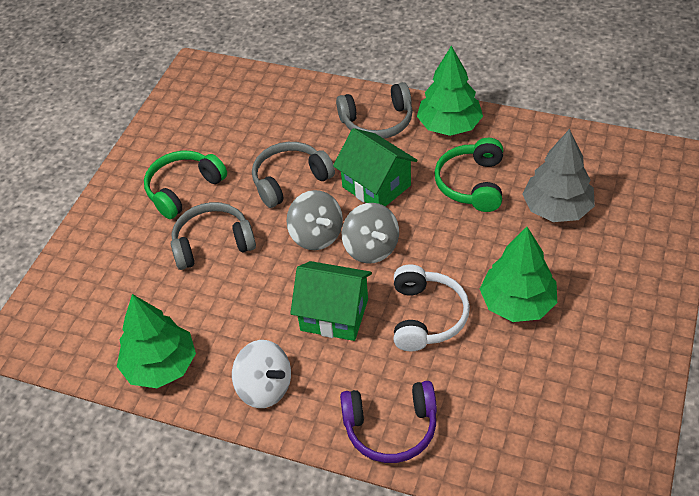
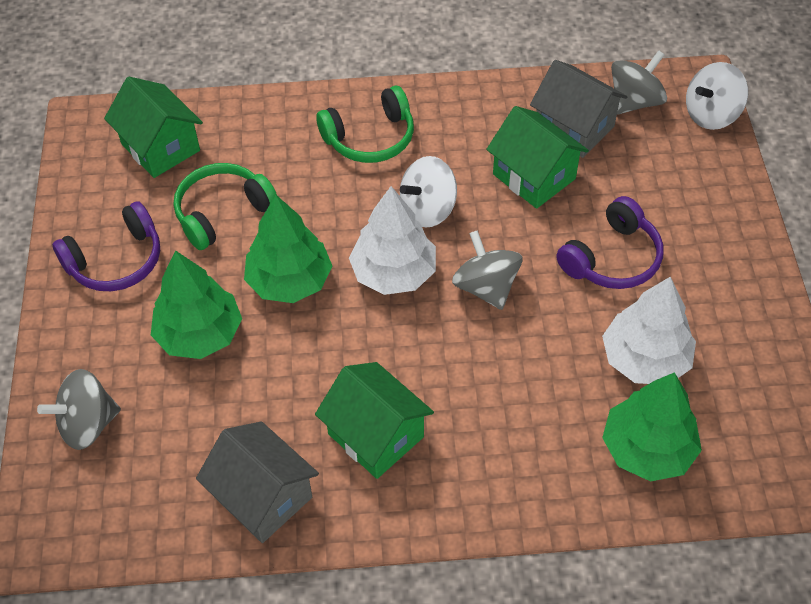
green house: [290,261,372,341] [333,128,418,207] = 2 -> [104,77,203,178] [315,362,434,479] [486,106,589,209] = 3
grey headphones: [171,202,256,270] [252,142,335,208] [336,82,413,139] = 3 -> none = 0
grey house: none = 0 -> [196,421,319,543] [530,60,628,158] = 2
grey spinning top: [287,190,343,250] [342,203,399,264] = 2 -> [37,369,121,450] [452,230,523,310] [611,50,667,115] = 3
grey tree: [522,129,595,222] = 1 -> none = 0
purple headphones: [340,381,437,463] = 1 -> [52,201,160,291] [556,196,663,289] = 2
white headphones: [394,264,470,351] = 1 -> none = 0
white spinning top: [232,340,291,408] = 1 -> [400,156,457,227] [686,62,748,130] = 2
white tree: none = 0 -> [349,186,436,295] [602,276,696,384] = 2

